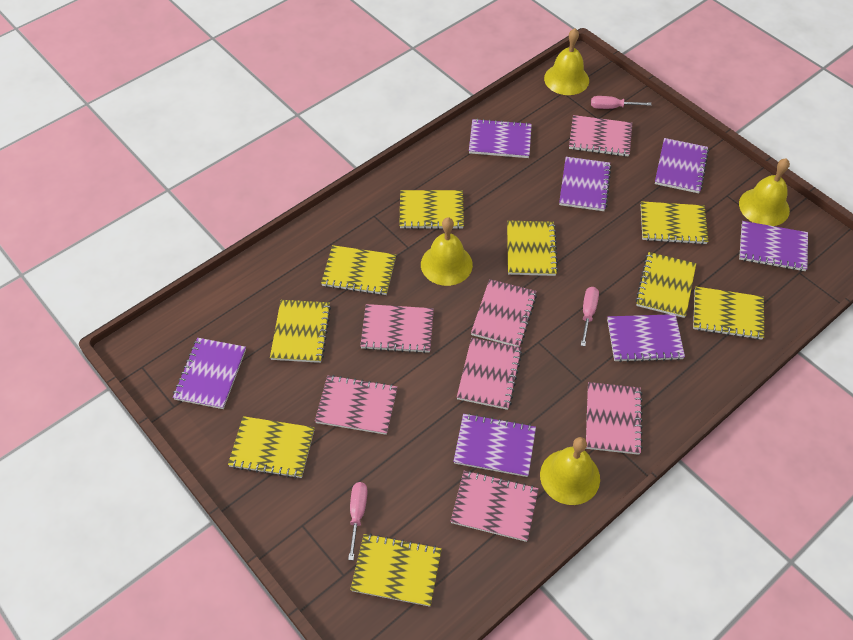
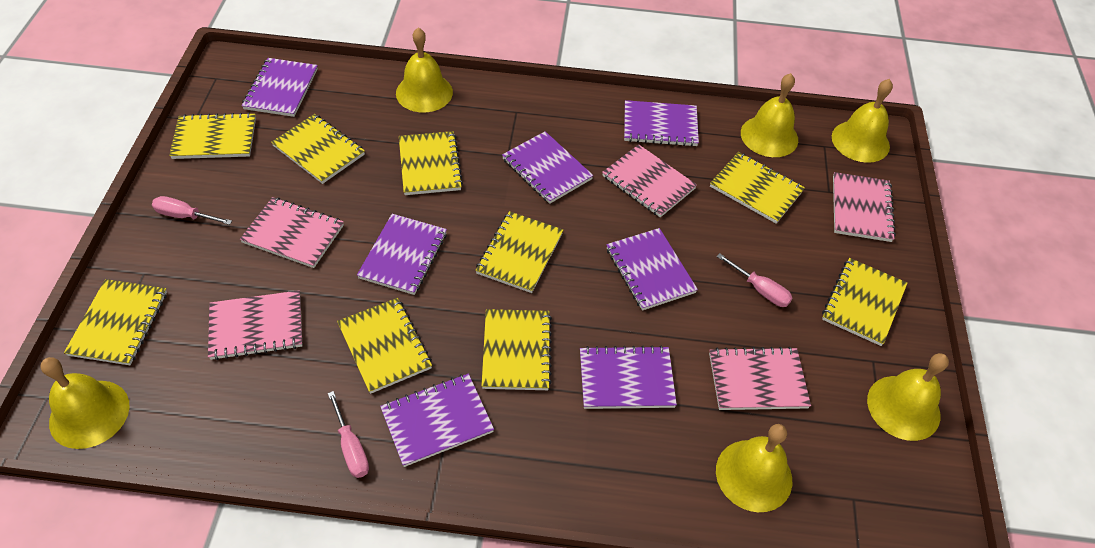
pink notebook: [315,375,397,435] [360,304,434,353] [451,470,539,542] [457,338,522,410] [471,279,537,347] [569,115,632,157] [586,382,643,455] = 7 -> [208,290,303,360] [240,197,344,268] [602,144,697,217] [709,347,811,410] [833,172,896,242] = 5
yellow bell: [421,217,473,286] [540,437,600,505] [544,28,589,95] [739,158,790,226] = 4 -> [40,357,130,449] [396,28,453,112] [716,424,792,512] [741,73,798,157] [832,79,893,163] [867,353,949,441] = 6

